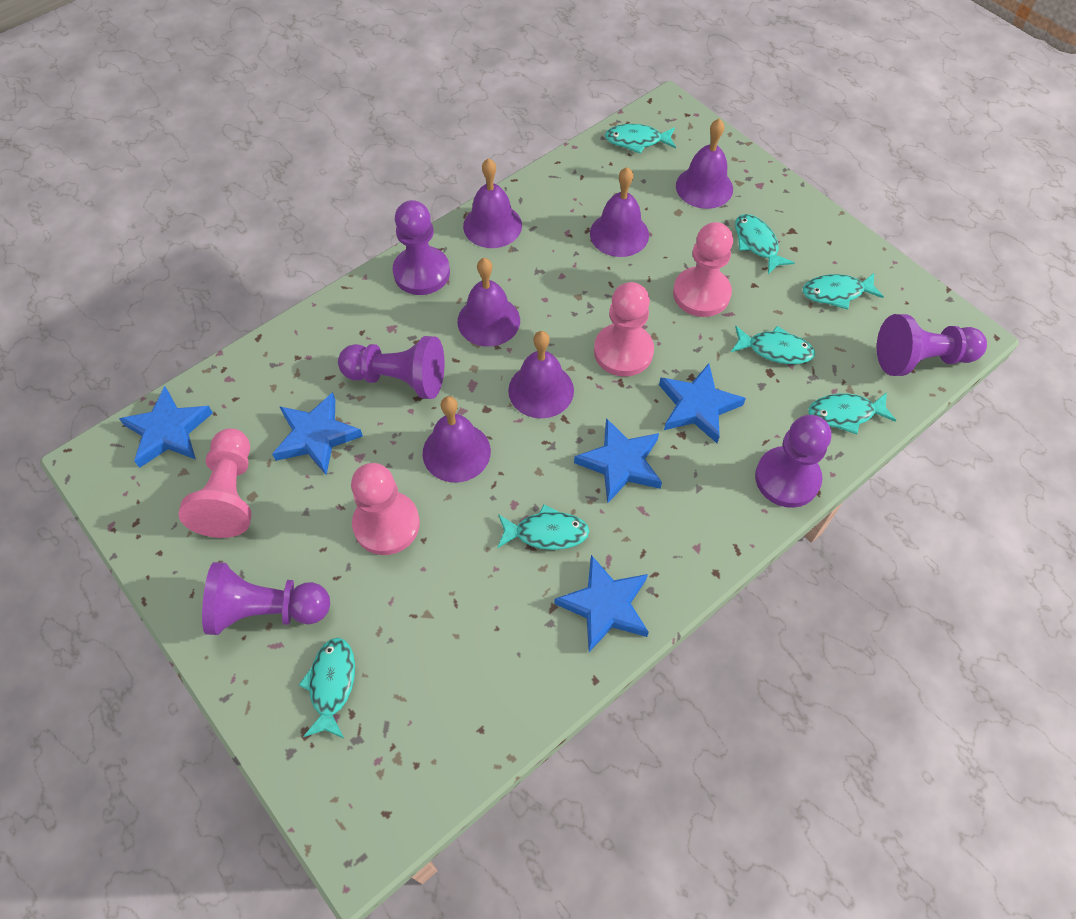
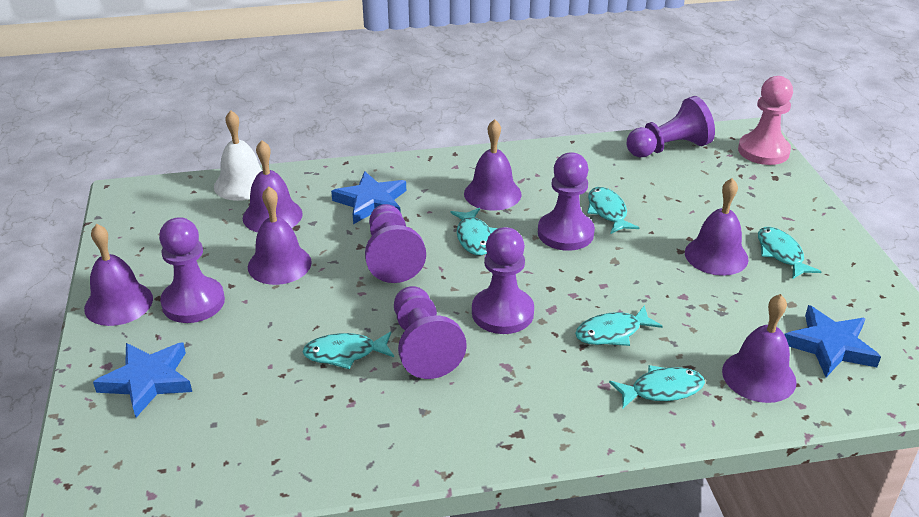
blue star: [119,386,213,468] [272,392,363,475] [554,555,649,652] [574,418,662,504] [659,363,746,443] = 5 -> [93,342,192,417] [331,171,406,224] [784,305,881,377] = 3
pink pawn: [178,428,252,538] [351,463,420,555] [594,282,654,377] [673,222,733,317] = 4 -> [738,76,793,165] = 1
purple pawn: [202,562,330,635] [338,336,445,399] [393,200,450,295] [755,415,831,508] [877,314,987,376] = 5 -> [159,217,225,323] [365,204,426,283] [394,286,467,379] [472,227,534,334] [538,152,595,251] [627,96,715,157] = 6
turquoise fish: [299,638,355,738] [497,504,589,550] [605,124,676,154] [731,326,815,364] [735,214,794,274] [803,273,884,310] [808,392,896,434] = 7 -> [302,332,394,369] [451,208,497,255] [575,305,663,346] [587,187,639,234] [609,365,705,408] [758,227,822,279] = 6
white bell: none = 0 -> [214,110,263,201] = 1

